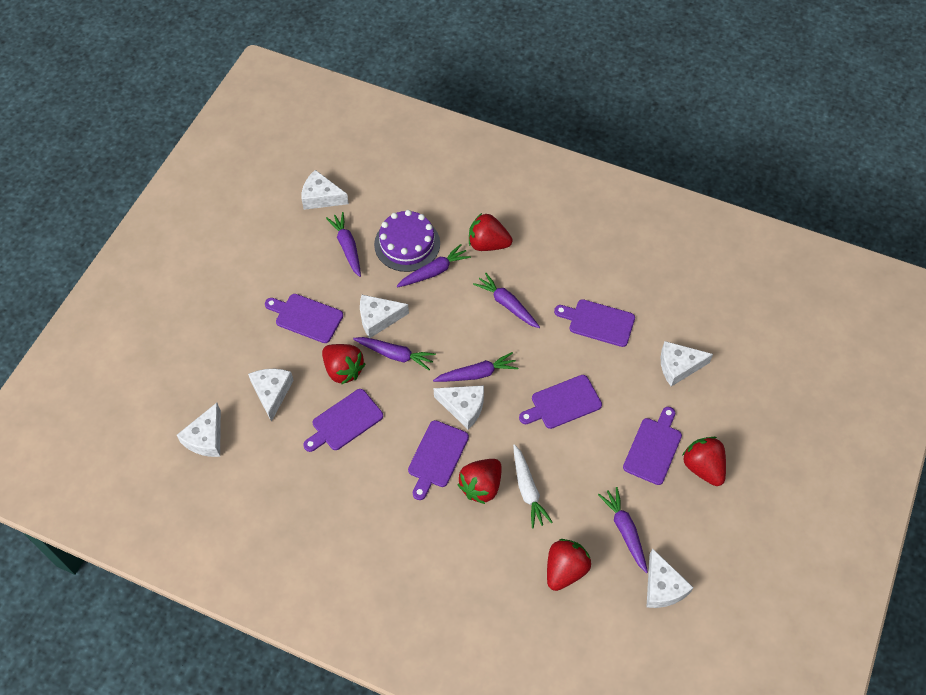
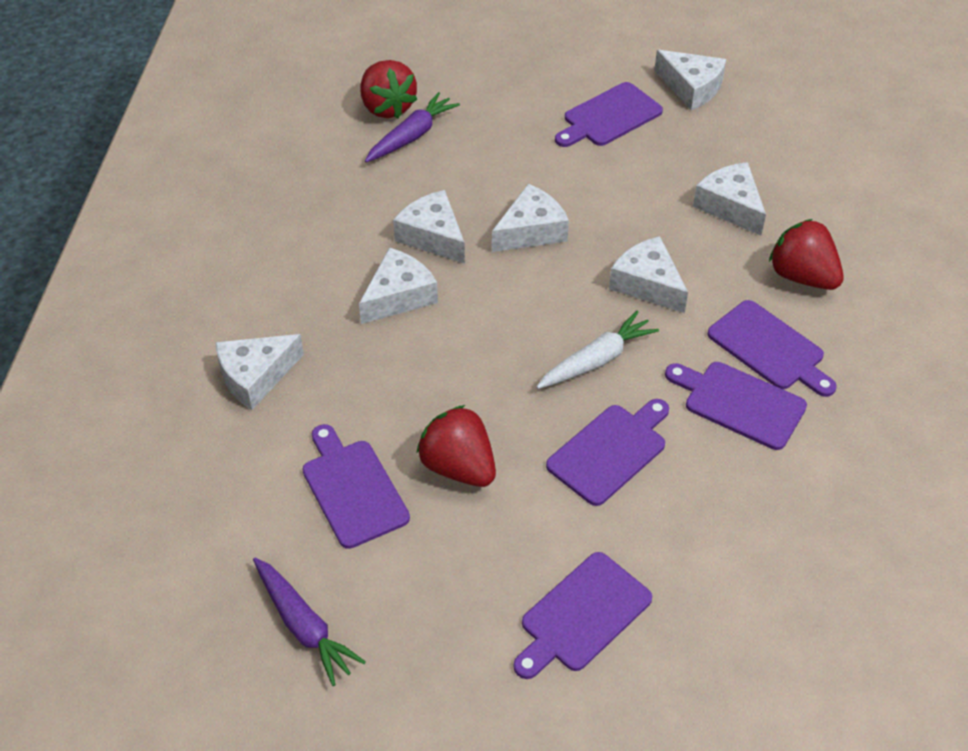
purple cake: [374,210,440,272] = 1 -> none = 0
purple carrot: [326,212,361,277] [353,337,436,370] [396,244,471,288] [433,352,518,382] [473,273,540,328] [598,487,648,573] = 6 -> [253,557,366,686] [365,92,460,162] = 2
red strawberry: [322,344,365,385] [457,459,502,504] [469,213,512,251] [547,539,591,591] [682,437,726,486] = 5 -> [360,60,418,119] [417,405,496,487] [769,219,844,290] = 3

